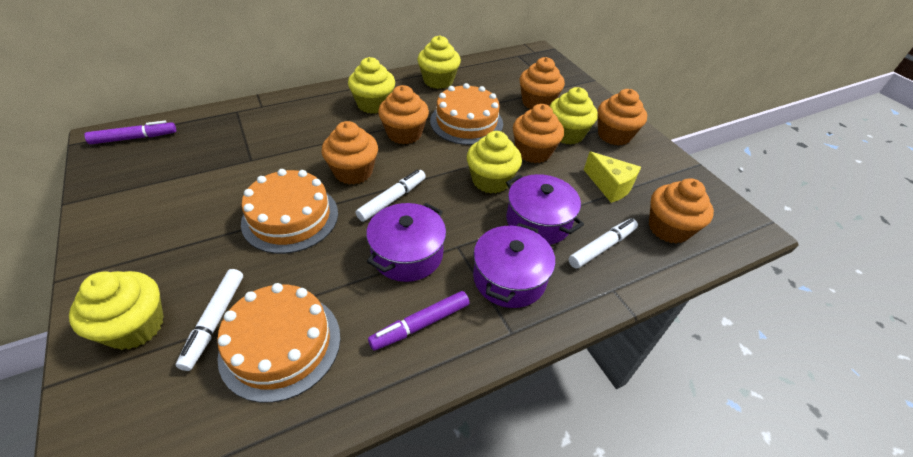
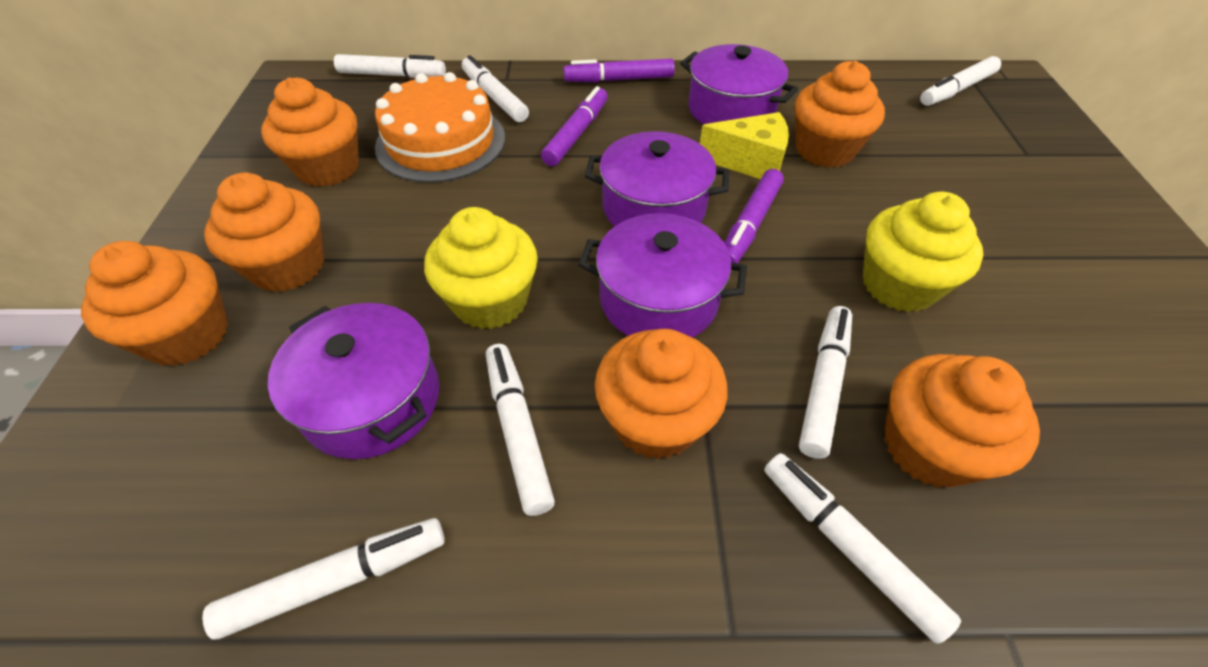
orange cake: [217,283,341,403] [241,169,338,254] [430,83,503,145] = 3 -> [375,72,505,183] = 1
purple marker: [84,121,176,144] [368,291,469,351] = 2 -> [541,86,608,166] [563,59,675,82] [725,169,784,264] = 3
purple pot: [366,203,446,282] [473,223,555,308] [506,174,584,245] = 3 -> [268,303,439,459] [579,213,747,338] [585,131,729,227] [680,44,798,125] = 4
white marker: [176,269,243,371] [356,169,426,222] [568,218,638,269] = 3 -> [202,518,445,639] [334,54,446,78] [462,55,529,122] [486,344,555,516] [764,453,961,644] [799,306,852,459] [920,56,1001,106] = 7
yellow cupcake: [69,271,164,350] [348,57,395,114] [417,35,461,89] [467,131,522,193] [550,87,598,145] = 5 -> [424,207,538,329] [863,191,983,312] = 2

